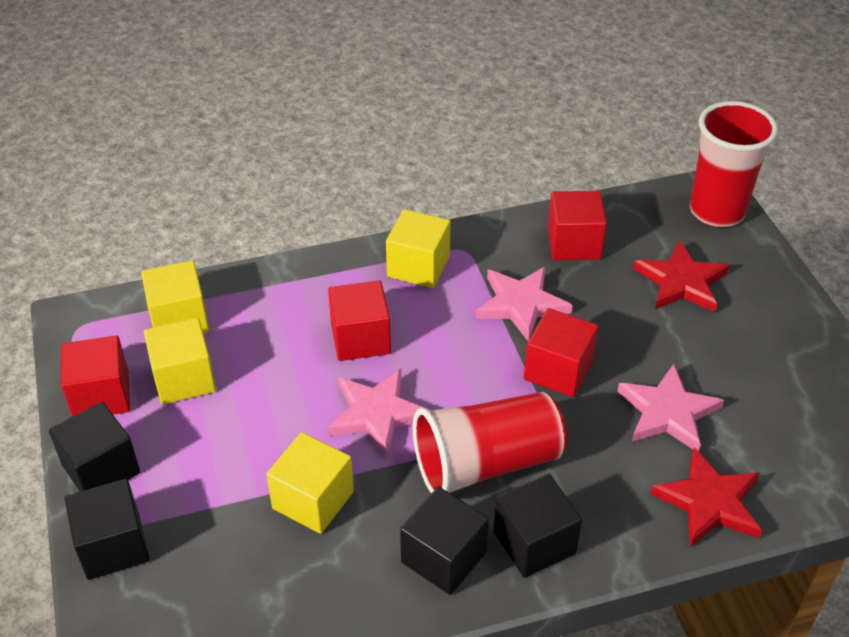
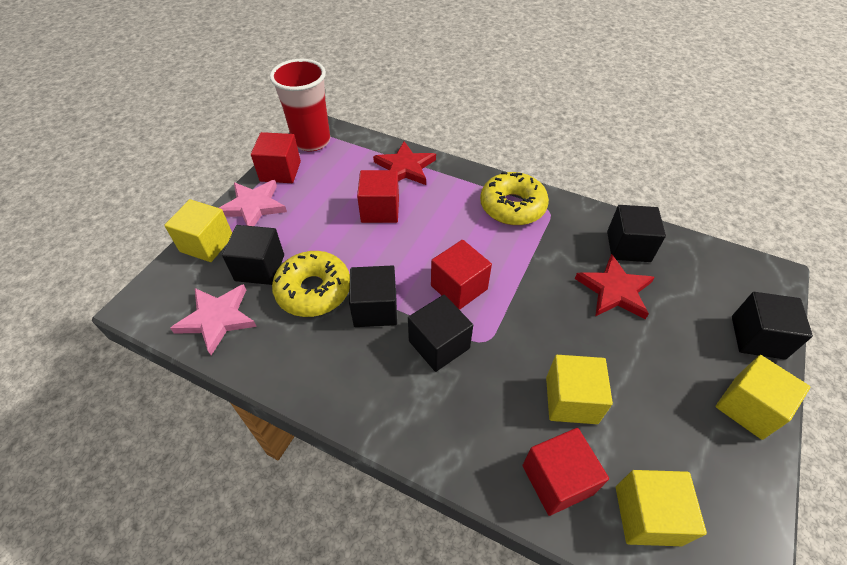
black cube: [49,402,140,492] [65,479,150,580] [400,487,489,595] [493,474,582,578] = 4 -> [222,225,284,285] [349,265,397,327] [408,295,473,372] [607,205,666,262] [732,292,813,360] = 5
pink star: [327,369,430,458] [475,266,573,341] [617,364,724,452] = 3 -> [170,284,257,355] [219,180,287,226] = 2
red cup: [413,392,567,494] [690,101,778,227] = 2 -> [270,59,330,151] = 1
yellow donut: none = 0 -> [272,251,350,317] [480,172,549,225] = 2

